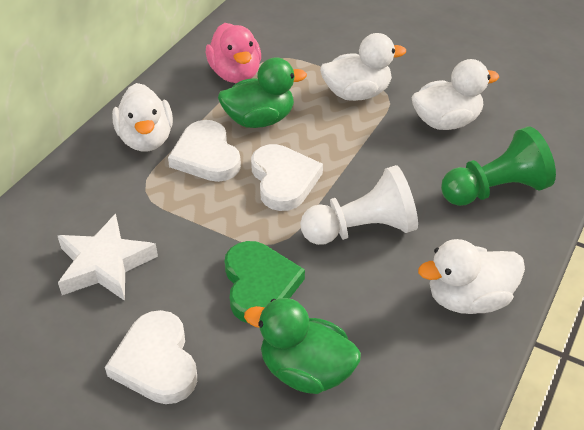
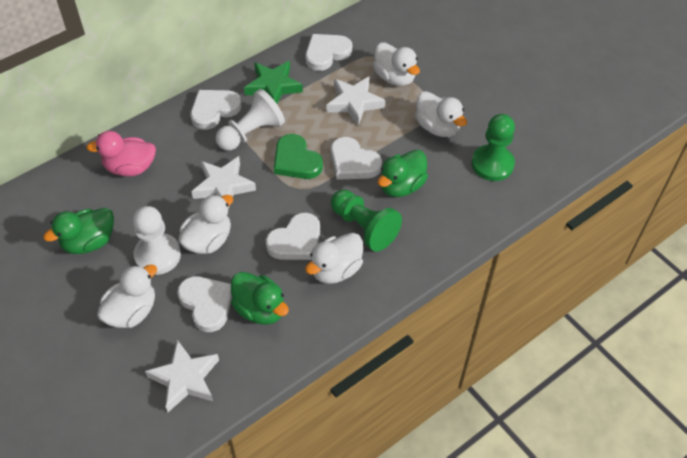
green duck: [218,57,307,128] [244,298,361,394] = 2 -> [43,208,114,254] [231,272,289,325] [378,150,428,197] = 3
green pawn: [441,126,556,206] = 1 -> [331,190,402,252] [471,114,515,181] = 2
green star: none = 0 -> [244,61,303,104] = 1
white duck: [112,83,173,151] [320,33,406,101] [411,59,499,130] [418,239,525,314] = 4 -> [97,264,157,328] [178,194,233,254] [305,233,363,284] [373,42,420,86] [415,91,467,137] = 5
white heart: [105,310,197,404] [168,120,241,182] [251,144,323,211] = 3 -> [177,276,232,332] [191,90,242,130] [266,213,320,260] [305,34,353,71] [331,137,382,180] = 5
white pawn: [300,165,418,245] = 1 -> [133,206,181,275] [216,89,285,151] = 2
white star: [58,214,158,301] = 1 -> [145,340,219,412] [191,156,256,209] [326,76,385,126] = 3

